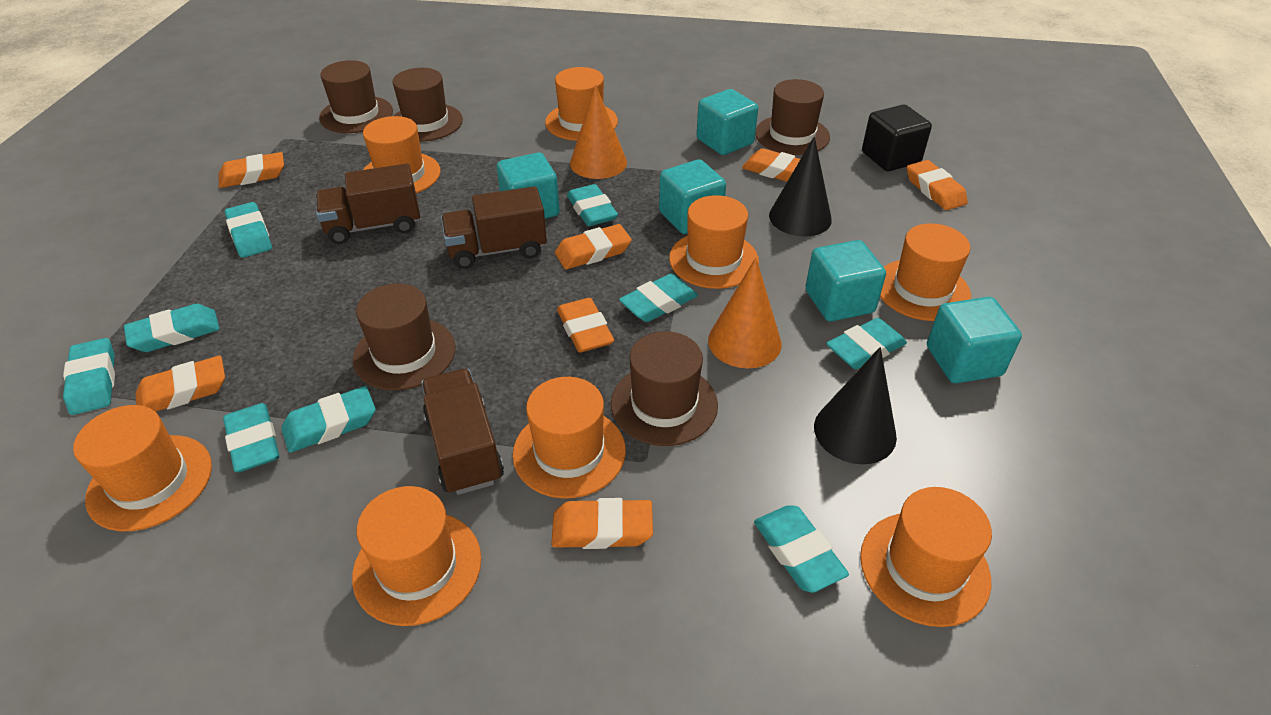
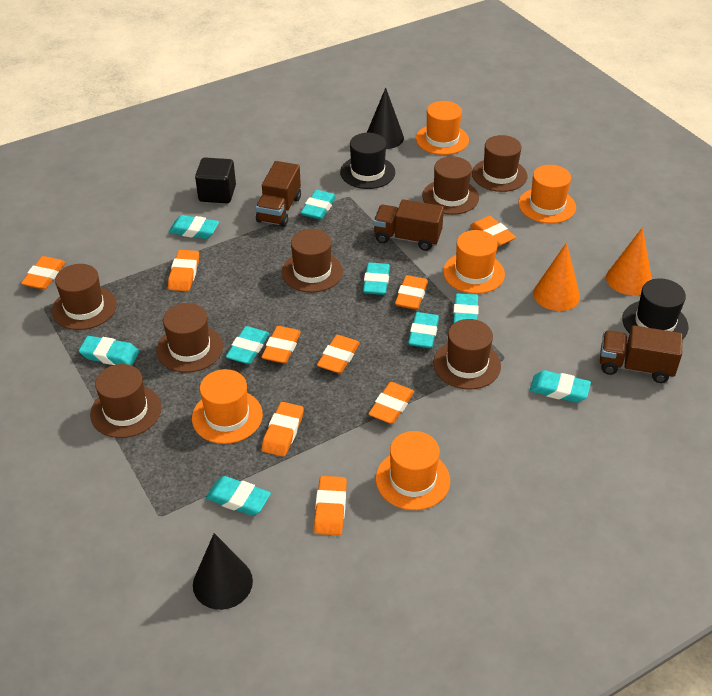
black hat: none = 0 -> [340,133,395,189] [622,278,688,339] = 2
brown hat: [319,60,393,133] [352,283,455,390] [393,68,463,142] [611,331,718,446] [755,79,830,155] = 5 -> [52,264,117,330] [90,364,161,438] [156,303,223,373] [282,229,343,292] [422,156,479,215] [434,319,501,390] [472,135,527,192] = 7
orange eraser: [136,356,225,412] [219,152,284,188] [551,498,653,549] [555,224,632,269] [557,298,614,352] [742,148,800,182] [907,160,968,210] = 7 -> [21,256,66,290] [168,250,199,291] [262,326,301,364] [262,402,304,457] [314,476,347,535] [317,335,360,373] [368,382,414,424] [395,275,428,310] [470,216,516,247] = 9
orange hat: [73,405,212,531] [352,486,482,626] [363,116,441,193] [513,377,626,499] [545,67,618,141] [669,195,759,289] [860,487,992,627] [880,223,971,321] = 8 -> [192,369,263,444] [376,431,450,510] [416,101,469,155] [443,230,505,294] [518,165,576,224] = 5
turquoise cube: [497,152,560,219] [659,159,726,234] [697,89,758,155] [805,240,886,321] [927,297,1022,383] = 5 -> none = 0

